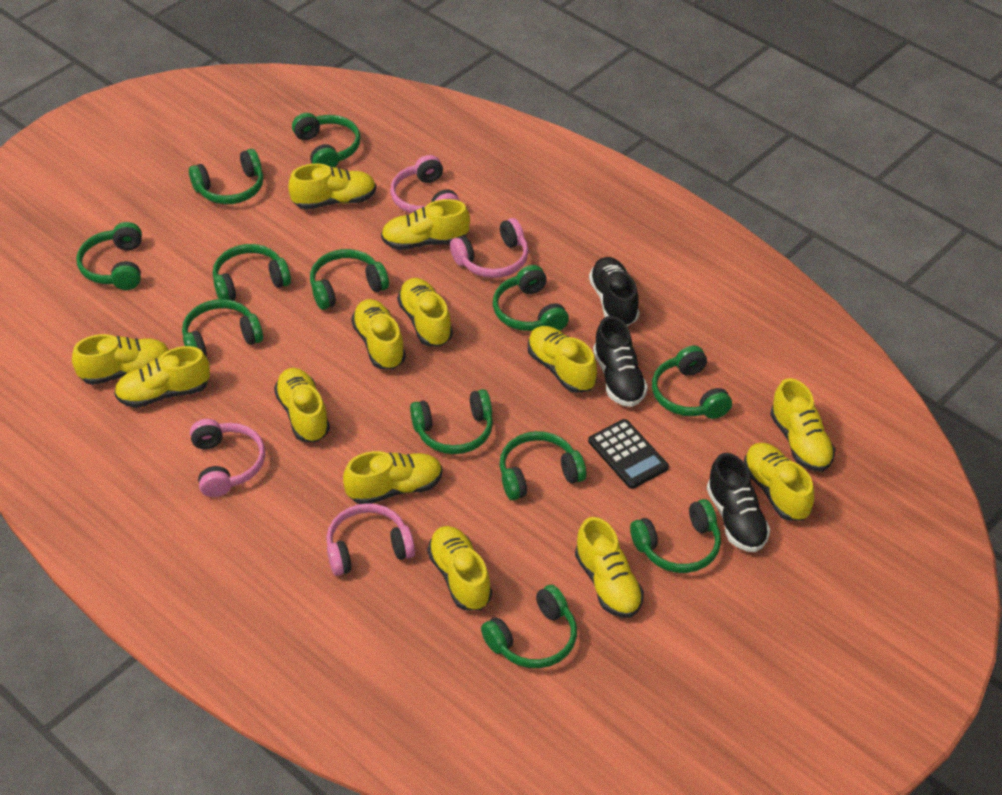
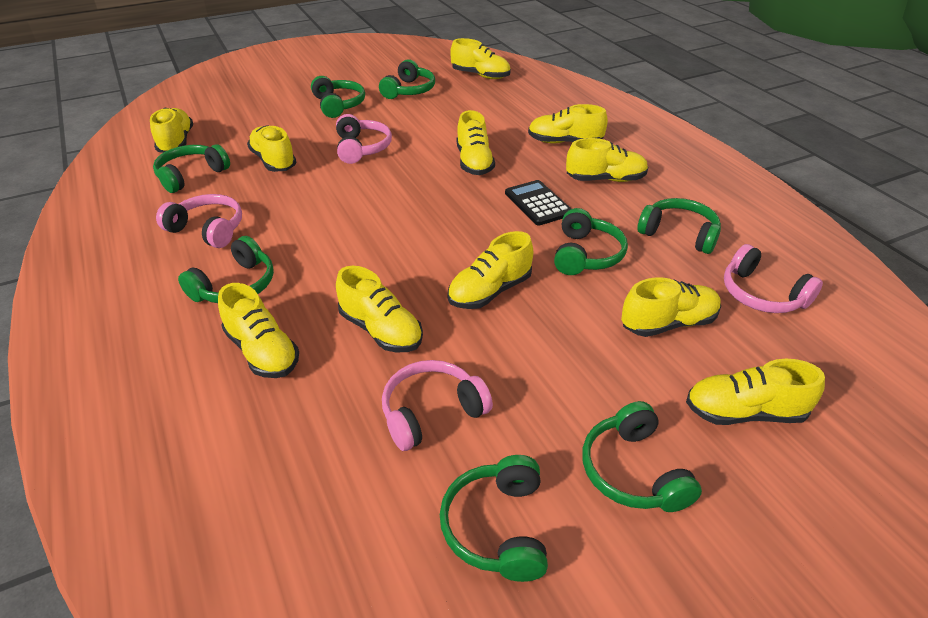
black shoe: [589,257,639,326] [593,316,648,407] [707,453,770,552] = 3 -> none = 0
green headphones: [76,222,142,290] [182,299,263,356] [189,149,263,204] [213,244,291,301] [292,113,361,167] [310,249,389,310] [410,389,493,454] [481,585,577,668] [493,265,569,331] [500,431,586,500] [630,499,721,573] [652,345,732,419] = 12 -> [153,144,230,193] [178,236,274,303] [311,76,365,118] [379,59,435,99] [440,455,548,582] [554,208,628,275] [582,401,702,512] [637,198,721,254] = 8
yellow shoe: [72,334,169,385] [114,346,210,408] [274,368,330,442] [288,163,376,210] [343,451,442,504] [351,299,406,370] [381,199,470,250] [397,278,453,347] [427,526,492,611] [528,326,597,393] [575,517,644,618] [744,443,814,521] [770,378,835,472] = 13 -> [150,108,193,153] [218,283,299,378] [247,125,296,172] [336,266,423,352] [448,231,533,309] [450,38,511,79] [457,110,495,175] [528,104,608,143] [566,138,648,182] [621,277,721,337] [686,359,825,425] = 11

